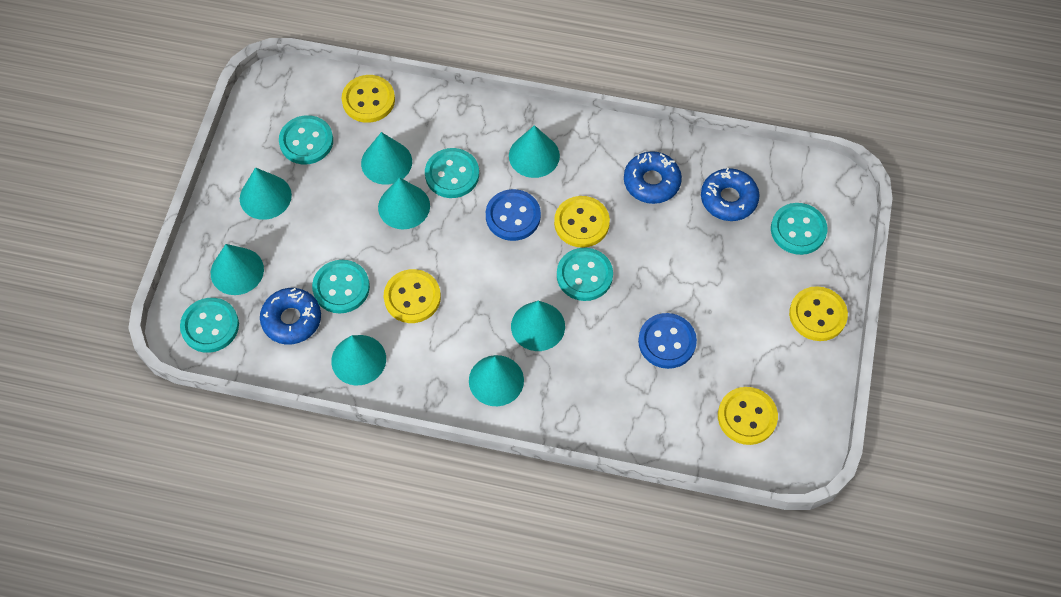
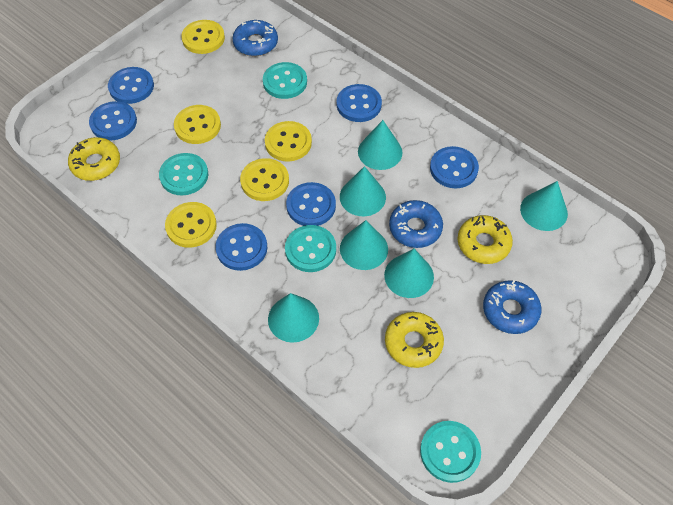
blue button: [486,189,541,241] [638,313,697,369] = 2 -> [89,101,137,141] [108,67,154,104] [215,223,267,271] [286,182,336,226] [337,84,382,122] [430,146,479,189] = 6
turquoise button: [180,298,239,353] [279,115,333,165] [312,260,370,313] [425,148,479,198] [557,248,613,301] [771,203,827,255] = 6 -> [159,153,208,195] [263,62,307,99] [285,225,336,272] [420,421,481,483] = 4
turquoise cone: [211,244,264,295] [240,167,292,220] [331,335,386,385] [361,132,412,185] [378,177,430,229] [469,355,524,406] [509,125,560,178] [511,301,565,351] = 8 -> [268,293,319,343] [340,166,386,216] [340,220,388,270] [358,120,403,170] [384,249,434,298] [520,181,568,231] = 6
yellow donut: none = 0 -> [68,137,120,181] [385,312,444,368] [457,215,513,264] = 3

